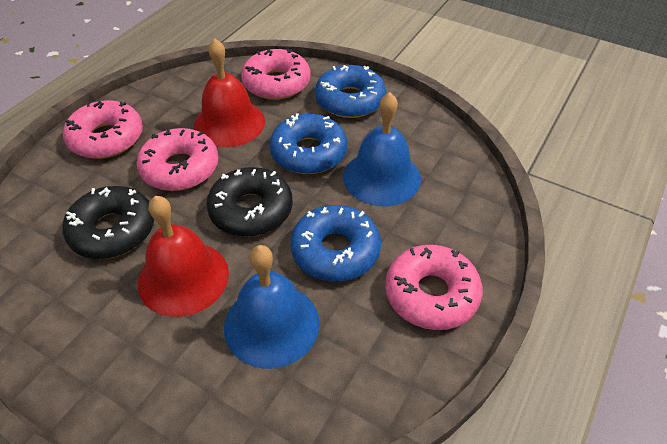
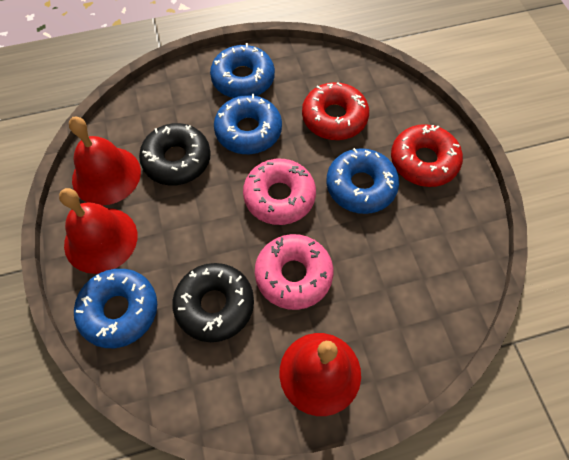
blue bell: [224,245,319,369] [343,92,421,206] = 2 -> none = 0
blue donut: [269,113,347,174] [290,205,381,282] [315,65,386,118] = 3 -> [74,269,157,348] [210,43,275,98] [214,94,282,154] [326,148,399,214] = 4
pink donut: [63,100,143,159] [136,128,219,191] [241,49,310,100] [385,245,482,330] = 4 -> [243,159,316,225] [255,234,334,310] = 2
red bell: [138,196,229,317] [194,38,265,147] = 2 -> [59,188,137,274] [69,117,141,205] [280,333,361,416] = 3
red donut: none = 0 -> [302,82,369,140] [391,124,463,187] = 2

